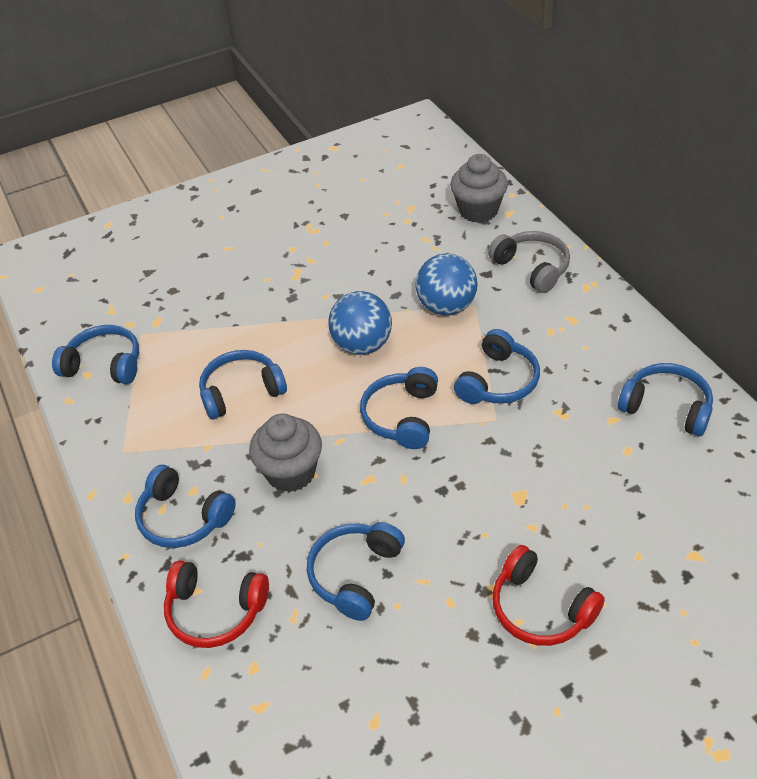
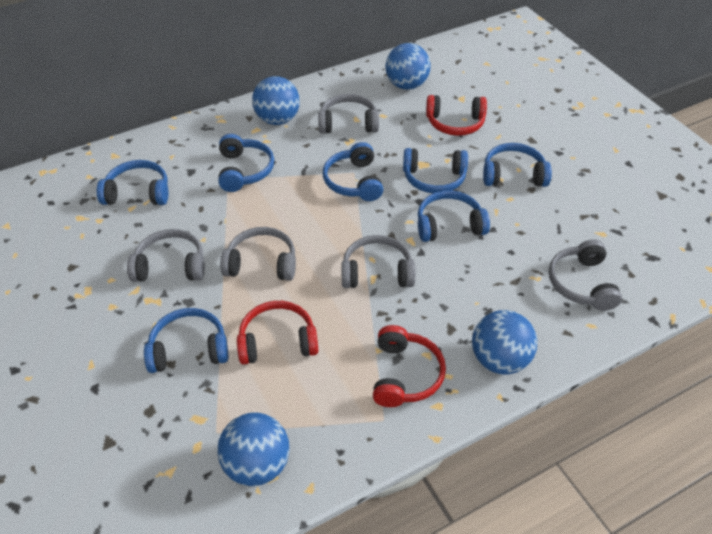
blue ball: [328,291,392,355] [416,254,478,315] = 2 -> [217,412,290,486] [252,76,300,125] [385,43,431,90] [472,310,537,374] = 4
grey cupcake: [249,413,322,492] [450,154,508,223] = 2 -> none = 0
grey headphones: [488,231,570,293] = 1 -> [127,229,205,282] [220,227,296,281] [318,94,379,134] [341,235,415,288] [549,239,622,311] = 5
red headphones: [164,560,269,648] [492,545,605,646] = 2 -> [237,301,318,365] [373,325,446,407] [426,95,487,136] = 3

